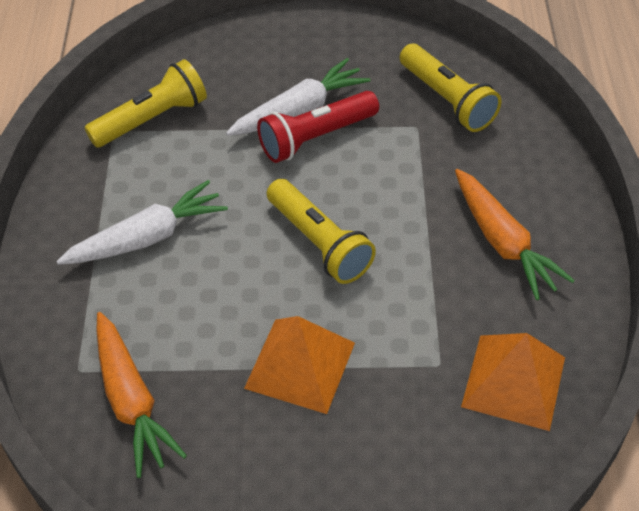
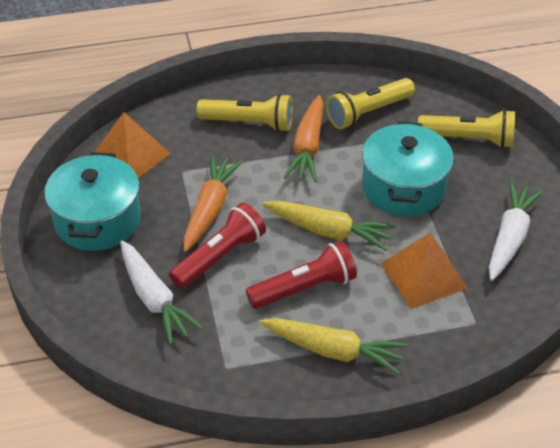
red flashlight: [257,91,379,163] = 1 -> [169,203,266,289] [246,241,357,309] = 2
turquoise pot: none = 0 -> [44,152,141,251] [362,121,454,216] = 2
yellow carrot: none = 0 -> [259,318,408,375] [262,201,396,251] = 2

